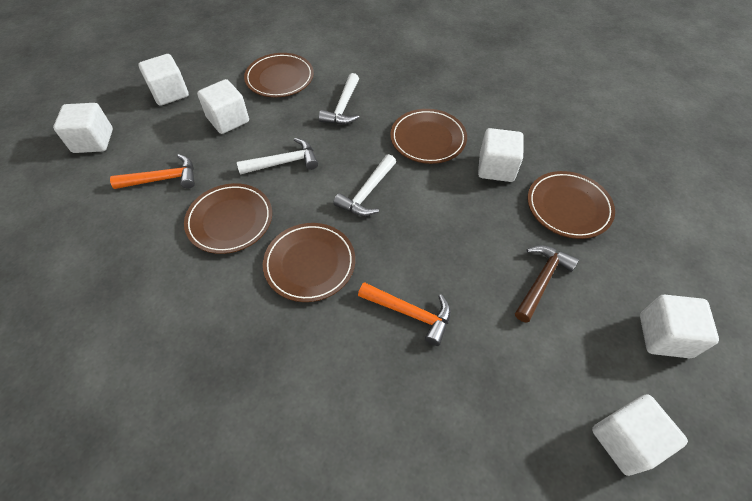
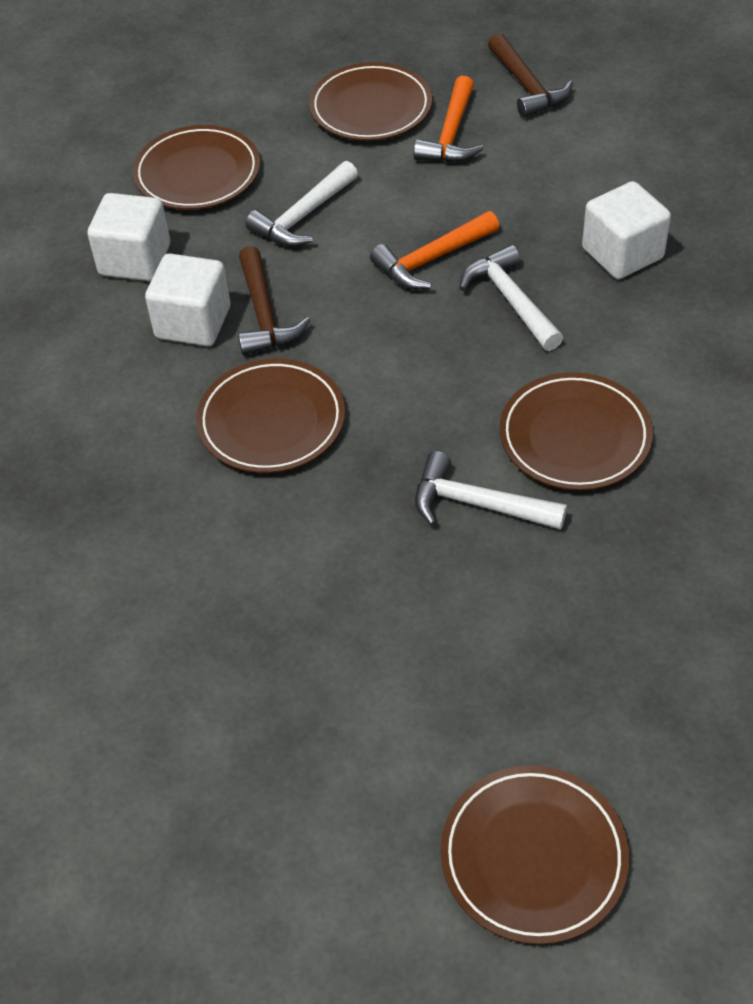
brown hammer: [515,245,579,323] = 1 -> [238,246,310,355] [488,33,573,118] = 2
white cube: [53,103,113,153] [138,54,189,106] [197,79,249,134] [478,128,524,182] [592,394,688,476] [640,294,719,358] = 6 -> [87,193,170,281] [145,253,230,346] [582,181,671,279] = 3

